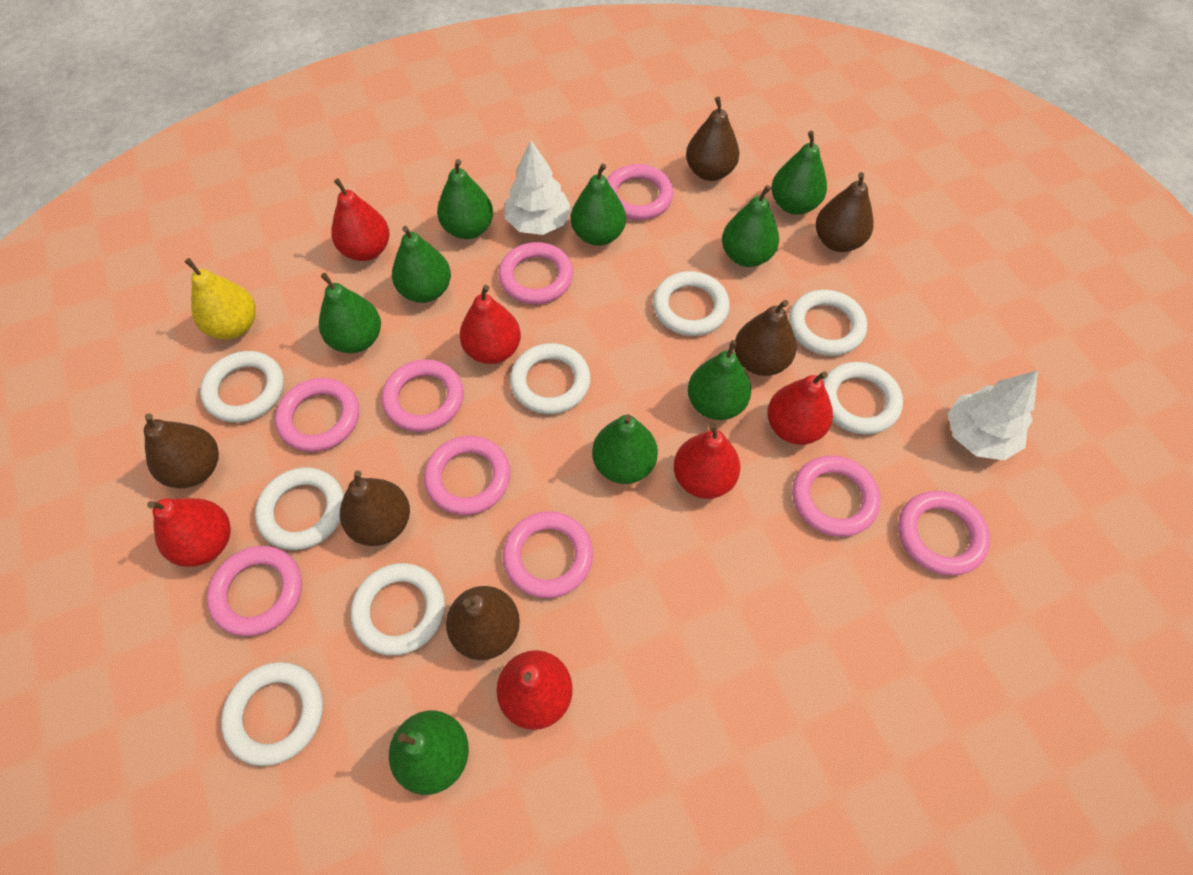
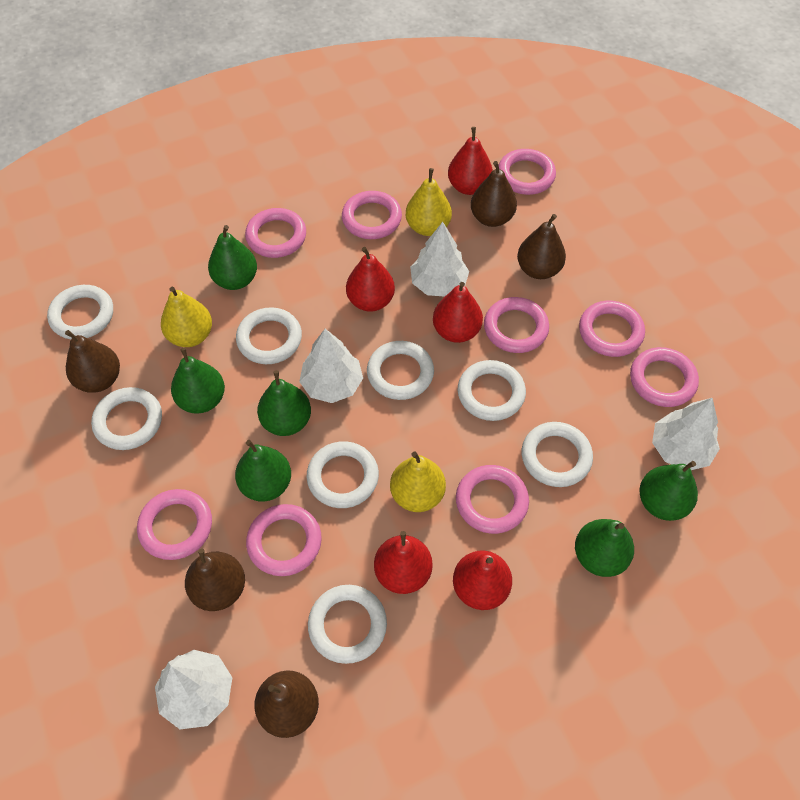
brown pear: [144,413,219,488] [340,470,410,546] [446,586,520,660] [686,96,740,181] [734,300,797,376] [816,172,874,252] = 6 -> [65,330,120,393] [185,549,245,611] [254,670,319,738] [471,161,517,227] [517,214,566,279] = 5
green pear: [319,273,381,353] [389,711,469,795] [392,226,451,303] [437,159,493,239] [571,163,626,246] [592,414,658,484] [688,340,752,420] [722,185,779,267] [772,131,827,215] = 9 -> [171,348,225,414] [208,225,257,290] [235,440,291,502] [257,370,311,436] [575,519,634,577] [639,461,698,521] = 6
red pear: [147,498,231,567] [332,178,389,261] [460,285,521,364] [496,650,573,730] [674,423,740,499] [767,371,833,445] = 6 -> [346,247,395,312] [374,531,433,594] [433,282,483,343] [448,127,493,195] [453,551,512,610] = 5
white tree: [505,141,572,235] [948,370,1038,460] = 2 -> [155,650,232,729] [299,329,363,403] [410,222,469,297] [652,398,720,470] = 4
yellow pear: [185,258,256,339] = 1 -> [161,287,212,347] [390,452,446,512] [406,168,452,236] = 3

